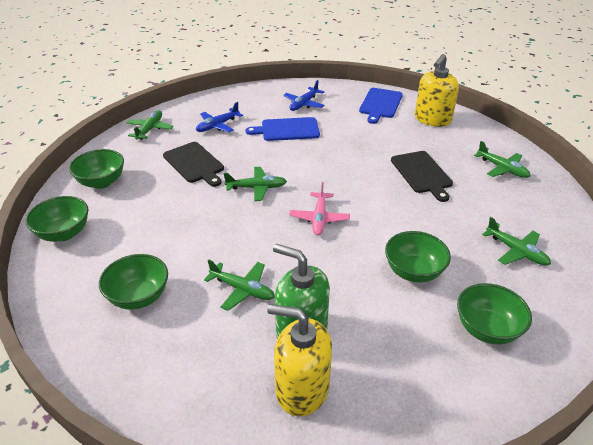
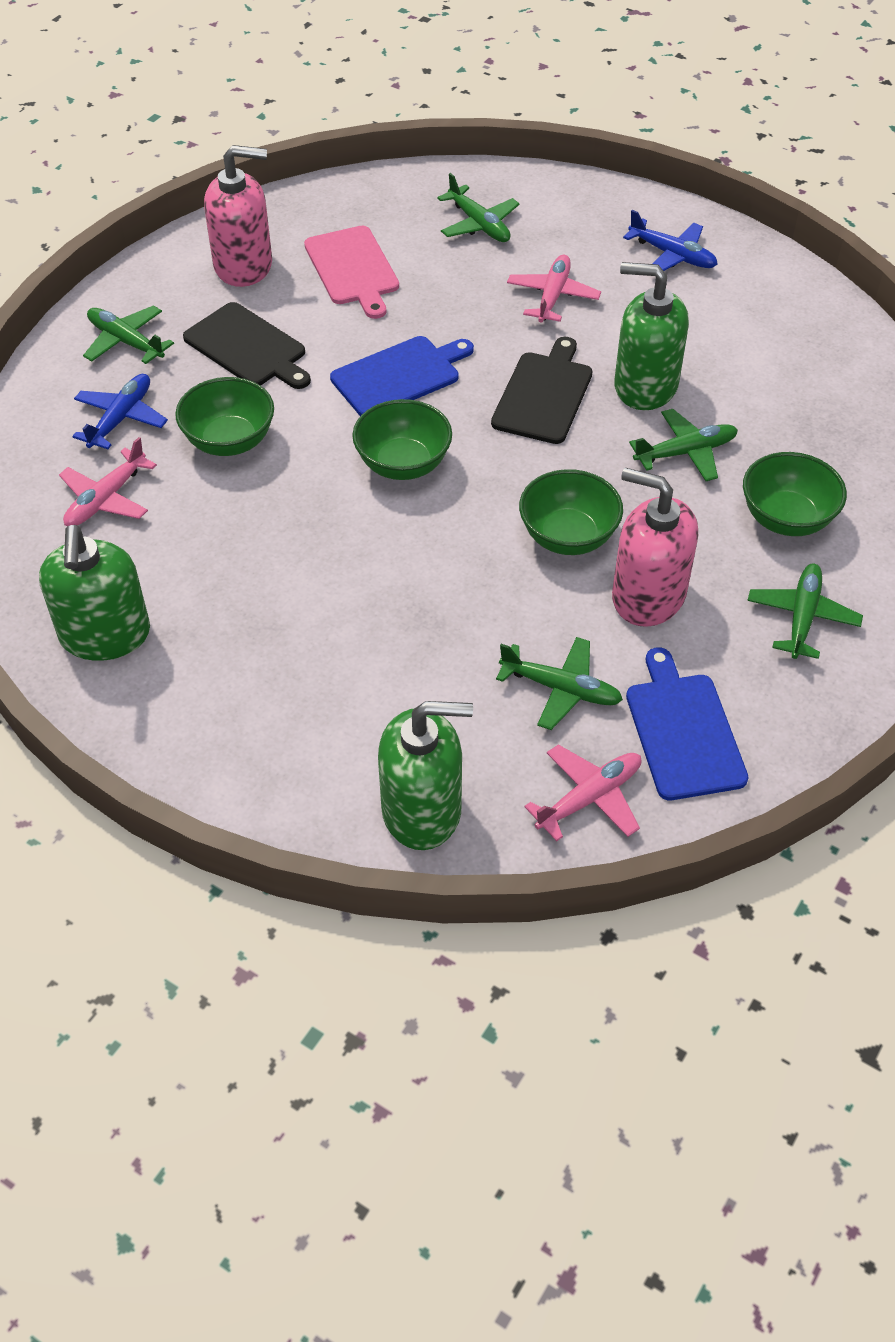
green bowl: [25,196,88,242] [69,149,124,189] [99,254,168,310] [385,231,451,283] [457,283,532,345] = 5 -> [175,377,274,456] [352,399,452,480] [519,469,623,555] [743,452,847,536] = 4
green soap dispenser: [273,244,330,339] = 1 -> [39,525,150,661] [378,701,473,850] [614,262,689,410] = 3
pink cutting board: none = 0 -> [304,226,399,319] = 1
pink plane: [289,182,350,235] = 1 -> [59,437,157,526] [507,255,601,323] [524,744,641,841] = 3
pink soap dispenser: none = 0 -> [204,145,272,287] [612,468,698,627] = 2
yellow soap dispenser: [267,304,332,416] [415,54,459,127] = 2 -> none = 0

